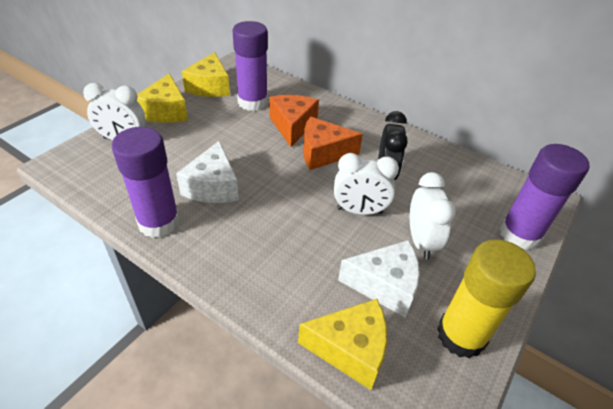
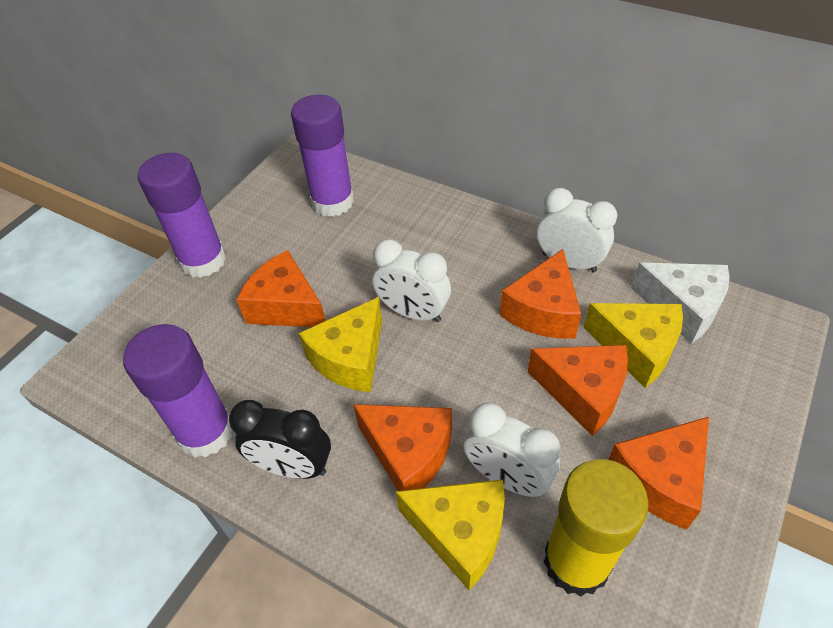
orange cheese: [269,95,319,147] [303,117,363,170] = 2 -> [237,250,325,327] [353,404,452,491] [500,249,581,338] [528,345,628,436] [608,417,709,530] = 5
white cheese: [176,141,239,203] [338,240,420,318] = 2 -> [631,263,730,344] = 1

